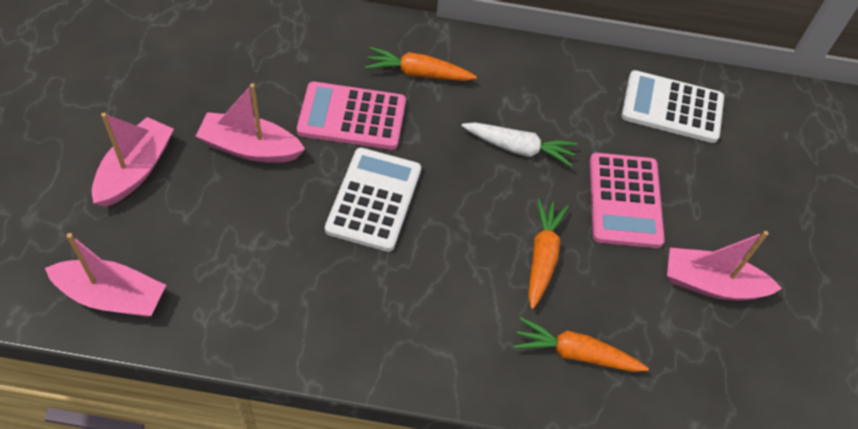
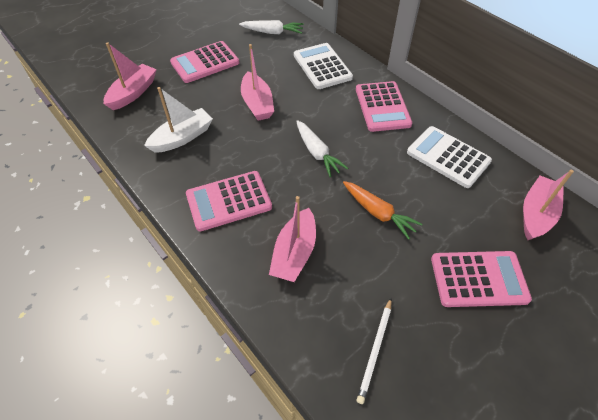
orange carrot: [365,47,477,81] [513,317,649,372] [528,199,569,309] = 3 -> [343,181,423,240] = 1
pink calculator: [297,82,406,150] [590,153,665,248] = 2 -> [170,41,239,83] [186,171,272,231] [356,81,412,132] [431,251,532,307] = 4
white boat: none = 0 -> [144,87,213,153] = 1
white carrot: [461,122,577,167] = 1 -> [239,20,304,34] [296,120,348,177] = 2
white pencil: none = 0 -> [357,298,392,404] = 1

